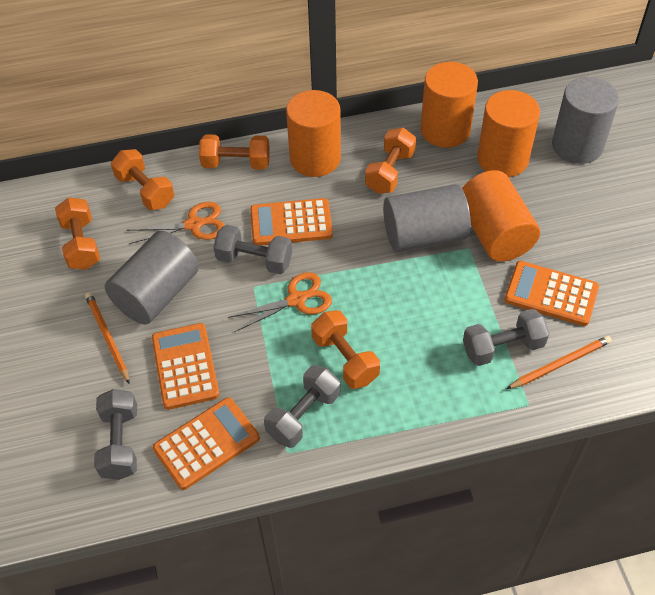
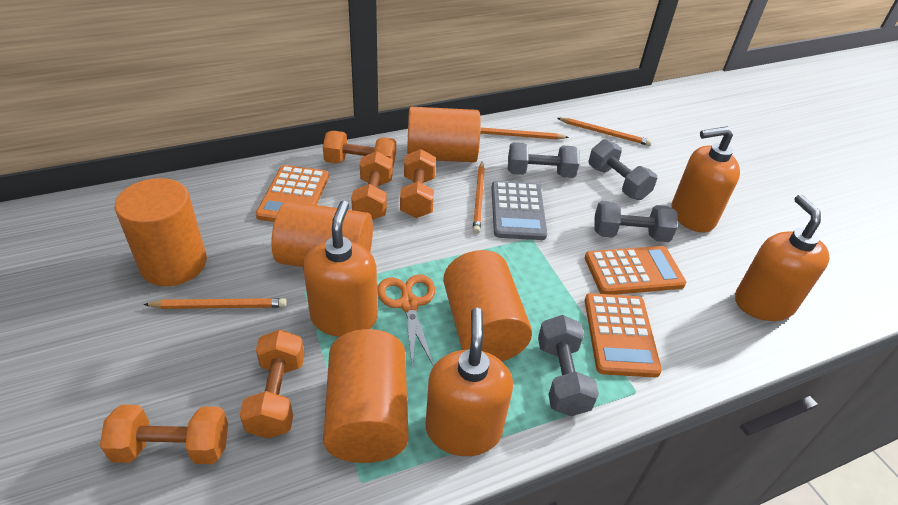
grey calculator: none = 0 -> [491,181,547,240] = 1
grey cylinder: [105,231,199,324] [383,184,471,252] [552,77,619,164] = 3 -> none = 0
orange calculator: [152,323,220,410] [153,397,260,490] [250,198,333,246] [504,261,599,326] = 4 -> [256,165,329,222] [585,246,686,295] [585,293,662,377] = 3
orange cylinder: [286,90,341,177] [420,62,478,148] [462,170,540,262] [477,90,540,177] = 4 -> [114,178,207,286] [271,201,373,267] [323,329,408,463] [407,107,481,162] [443,250,532,361] = 5
orange pencil: [85,292,130,384] [507,336,612,389] = 2 -> [143,298,287,309] [473,162,485,234] [480,128,569,140] [557,118,652,146] = 4
orange scissors: [127,202,225,244] [228,272,332,332] = 2 -> [377,274,435,367] = 1
orange soap dispenser: none = 0 -> [303,201,378,337] [426,308,513,456] [671,126,740,232] [735,194,830,321] = 4

